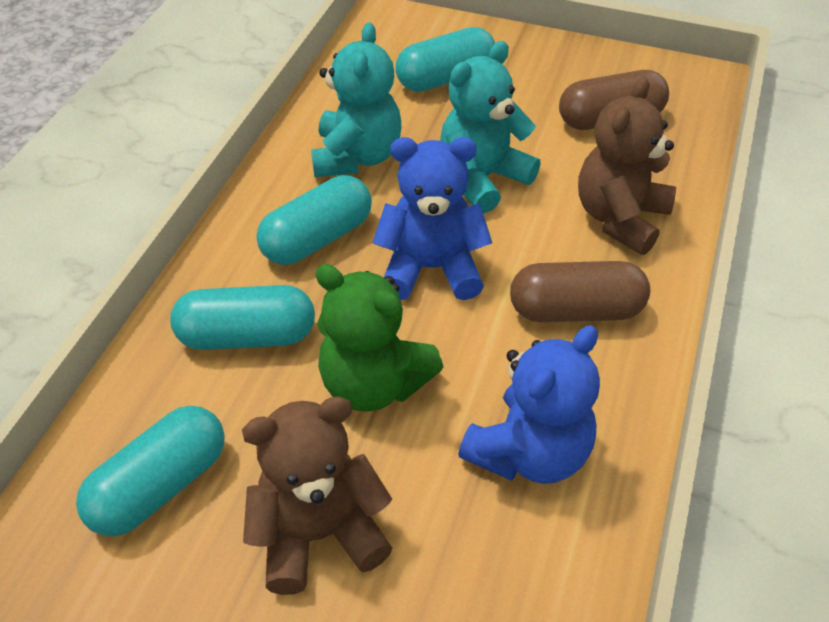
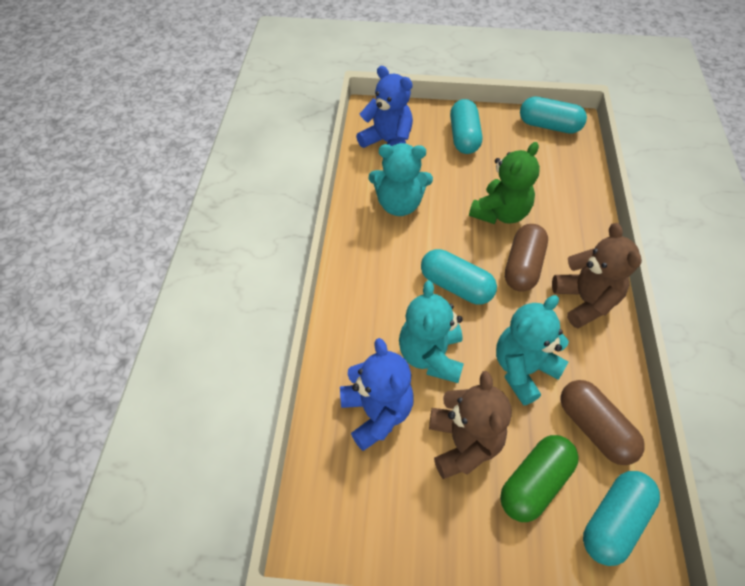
green capsule: none = 0 -> [500,435,579,522] = 1
turquoise teddy bear: [311,22,401,177] [440,41,541,213] = 2 -> [369,143,433,216] [399,281,464,383] [496,295,569,406] = 3

